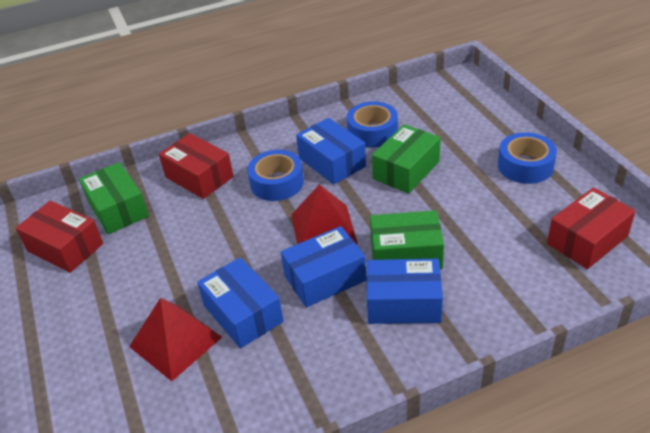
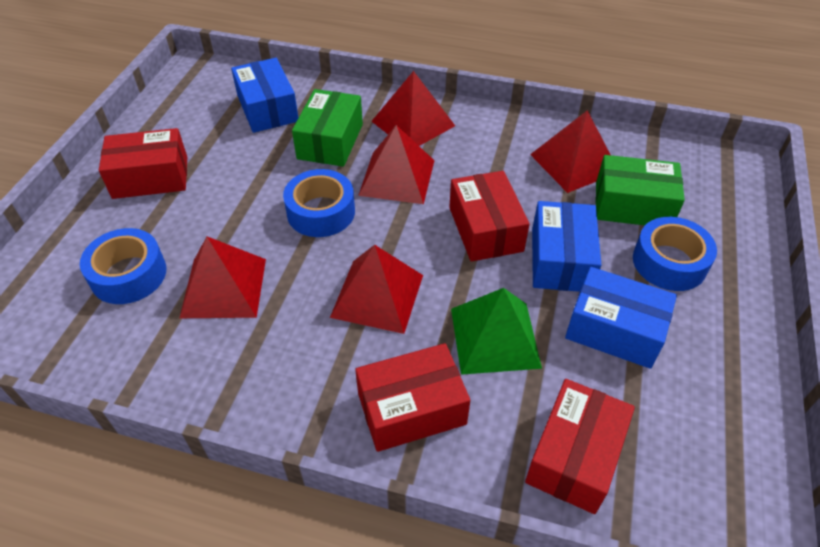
blue box: [197,257,283,348] [281,226,367,307] [296,118,366,185] [367,259,443,324] = 4 -> [231,58,298,133] [532,201,602,292] [565,267,677,369] = 3
green box: [79,162,149,234] [370,210,444,270] [372,124,441,194] = 3 -> [292,89,363,167] [596,155,685,225] = 2
green pyramid: none = 0 -> [451,288,542,375] = 1
red box: [16,201,103,273] [159,133,234,199] [547,187,636,269] = 3 -> [99,128,187,199] [355,343,470,452] [449,171,530,262] [525,379,635,514] = 4
red pyramid: [129,298,222,381] [291,184,358,244] = 2 -> [180,236,266,318] [330,245,423,334] [358,125,434,204] [371,71,455,146] [530,110,611,193] = 5

